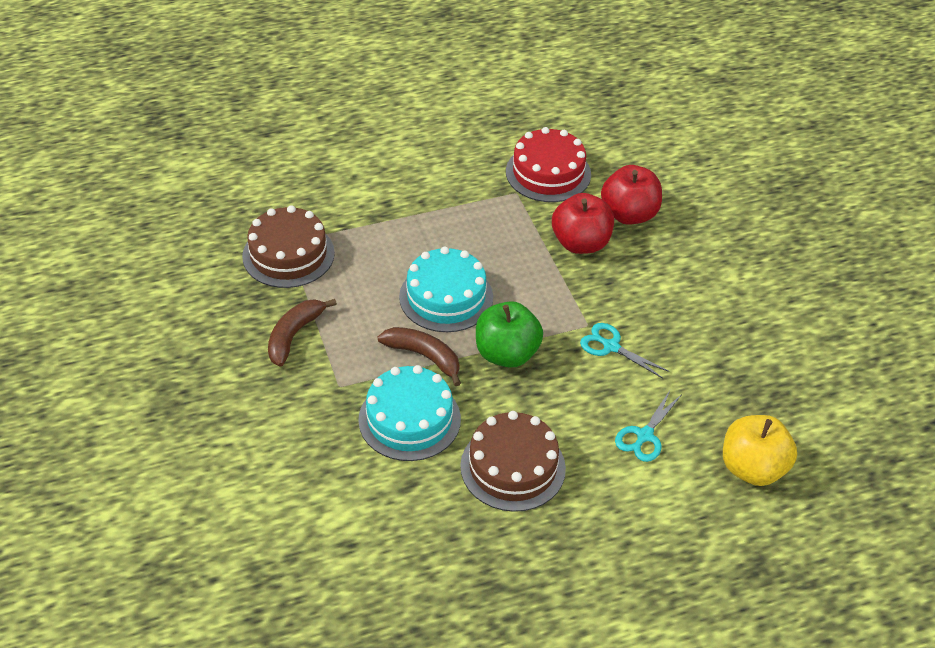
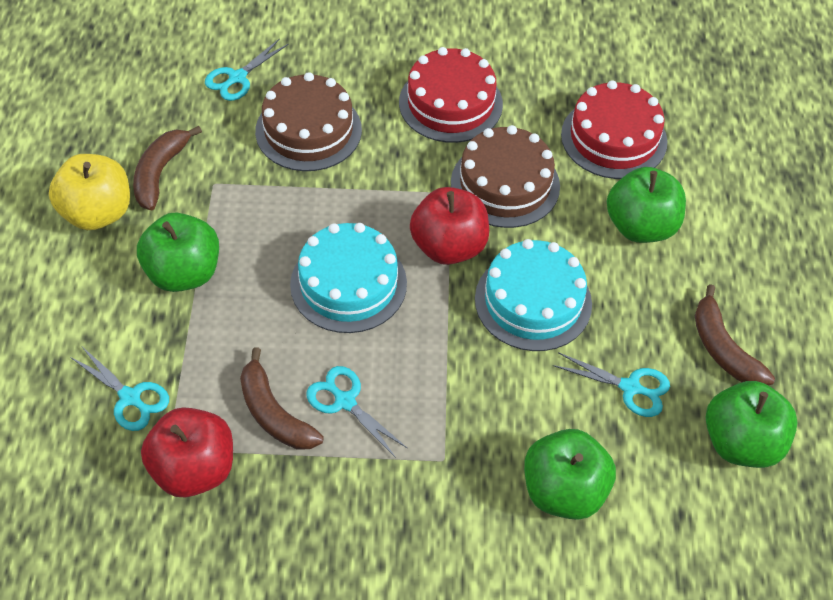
brown banana: [268,299,337,367] [378,327,461,386] = 2 -> [133,126,202,210] [240,347,324,449] [695,284,775,385] = 3
green apple: [476,301,543,368] = 1 -> [137,213,219,292] [524,429,616,520] [607,167,686,243] [706,381,798,468] = 4
red cake: [506,127,591,202] = 1 -> [399,47,503,143] [561,80,667,179] = 2
turquoise scissors: [580,323,669,379] [615,391,682,462] = 2 -> [70,347,169,431] [205,38,289,101] [306,366,408,458] [553,352,670,417] = 4

